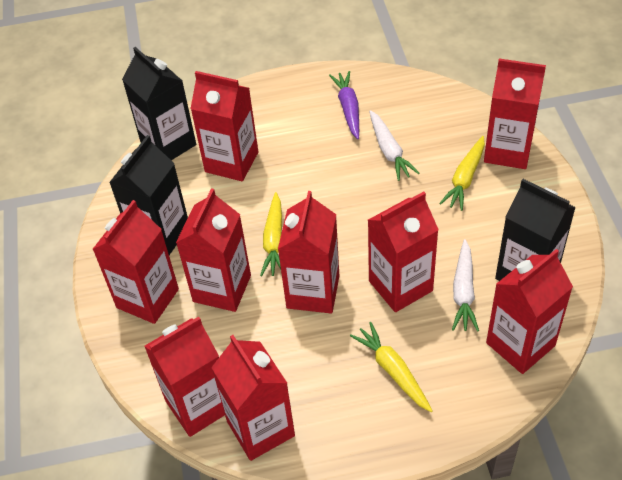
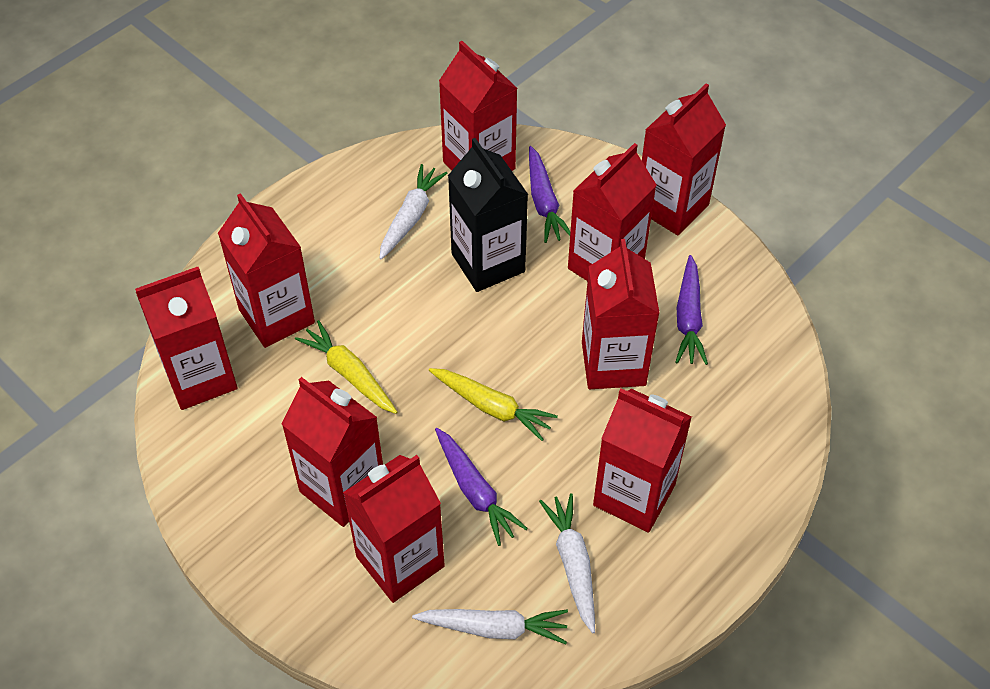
black carton: [109,135,188,255] [122,47,196,160] [495,179,576,281] = 3 -> [448,138,528,292] = 1
purple carrot: [329,71,359,139] = 1 -> [435,428,528,546] [529,146,570,243] [675,255,708,365] = 3
white carrot: [369,110,420,181] [452,239,479,332] = 2 -> [380,164,447,259] [412,609,568,644] [539,493,595,634] = 3
yellow carrot: [260,192,282,276] [350,322,433,412] [439,136,485,211] = 3 -> [295,320,397,414] [429,368,558,441] = 2

